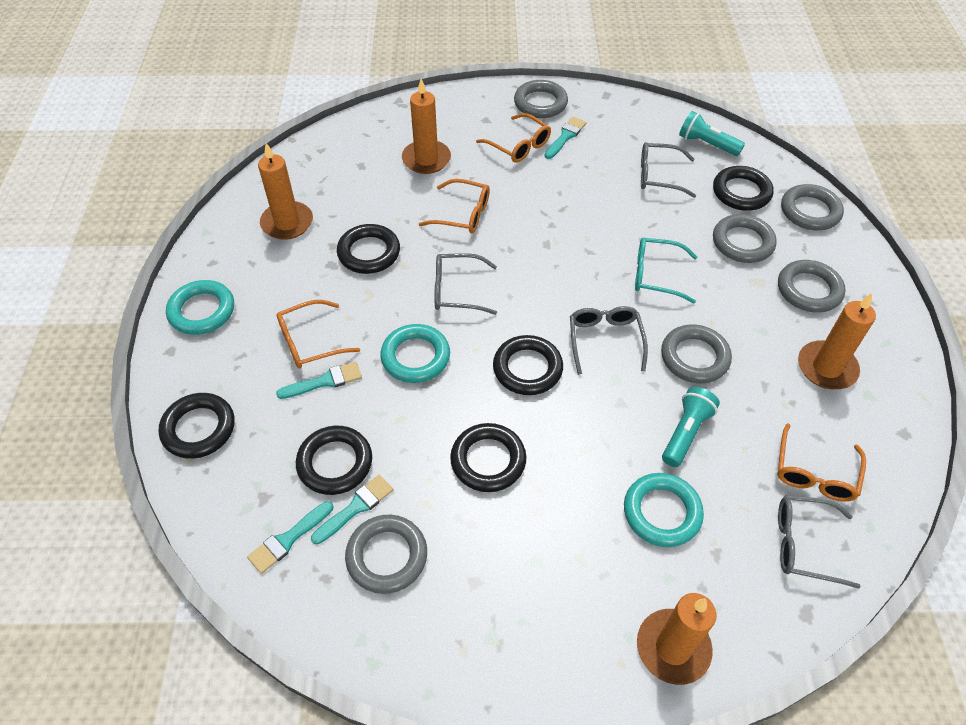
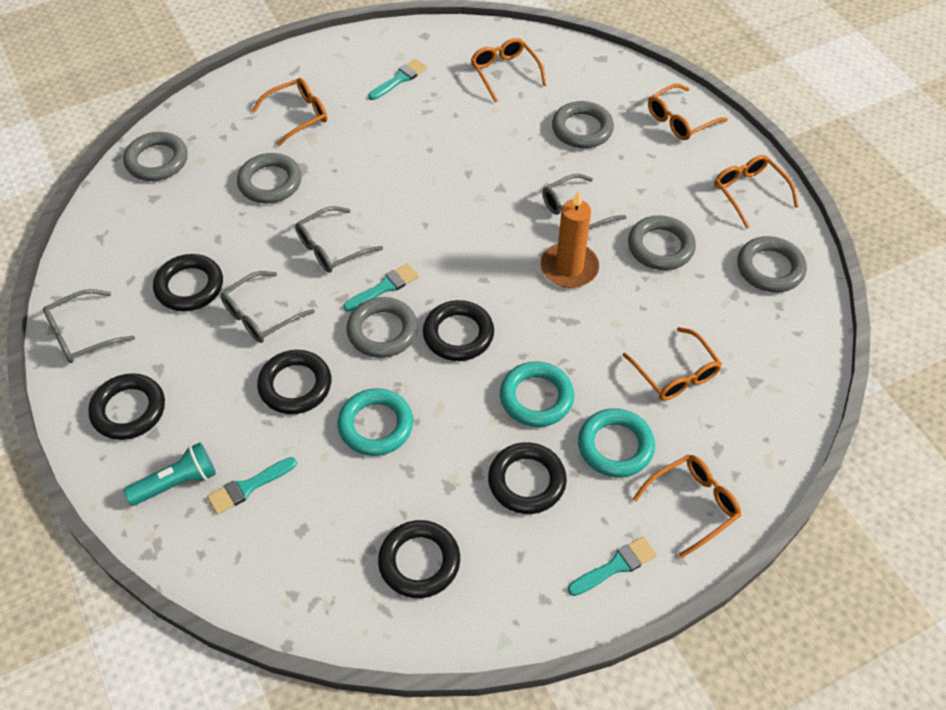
orange candle: [258,143,313,240] [402,78,451,174] [637,593,717,685] [798,293,876,389] = 4 -> [541,191,599,288] = 1
orange glasses: [276,300,360,369] [419,179,490,233] [476,113,551,163] [777,423,866,502] = 4 -> [252,78,327,146] [471,38,547,102] [623,327,722,400] [633,455,741,558] [648,84,728,140] [714,155,799,228] = 6
turquoise flashlight: [662,387,720,467] [679,111,745,156] = 2 -> [124,442,216,506] = 1
turquoise glasses: [635,237,697,303] = 1 -> none = 0

